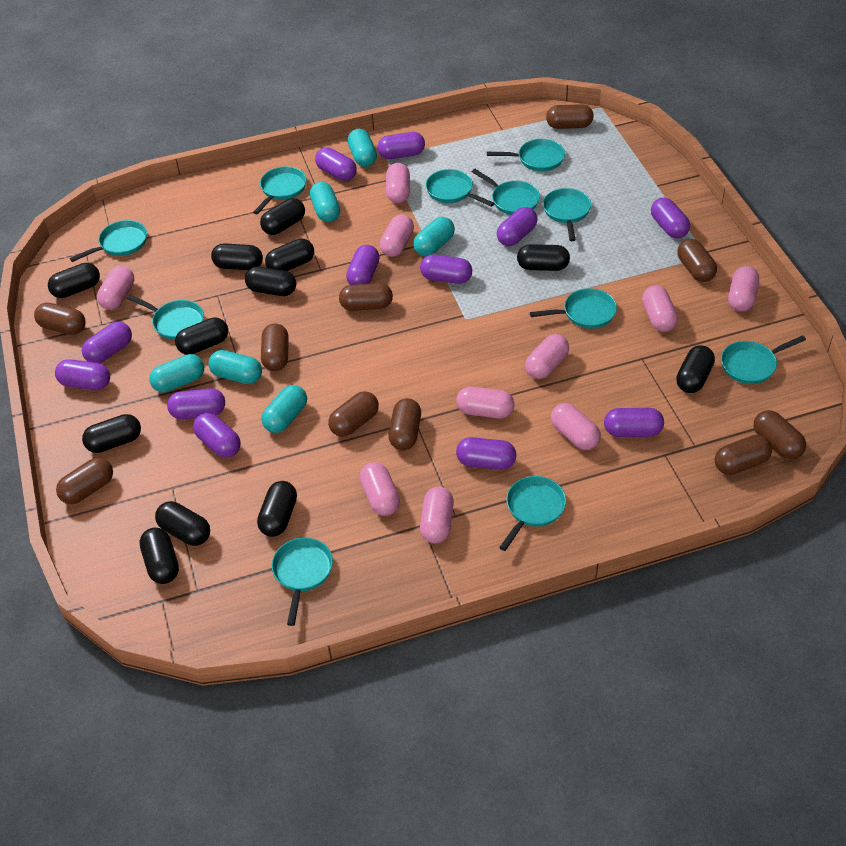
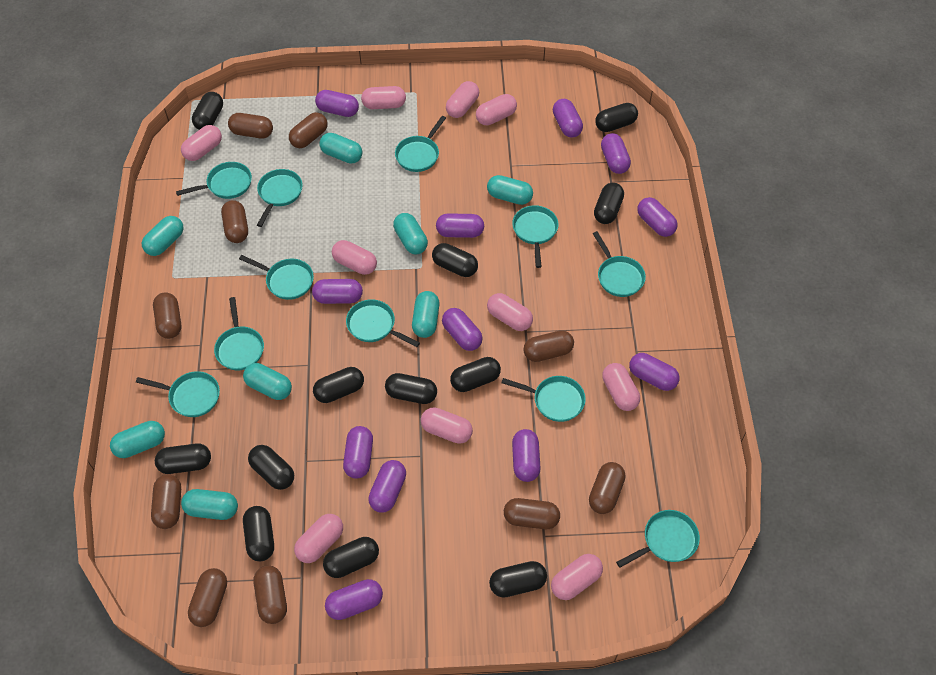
turquoise capsule: [149,354,204,392] [208,350,262,384] [261,385,307,433] [310,182,340,222] [347,129,377,167] [413,217,455,256] = 6 -> [110,421,165,458] [142,216,184,256] [181,489,238,520] [243,363,292,400] [319,133,362,164] [393,213,428,254] [412,291,439,338] [487,175,533,205] = 8

